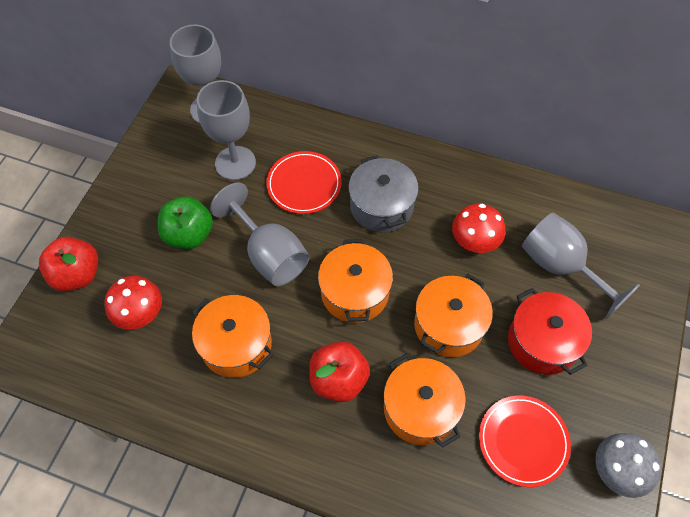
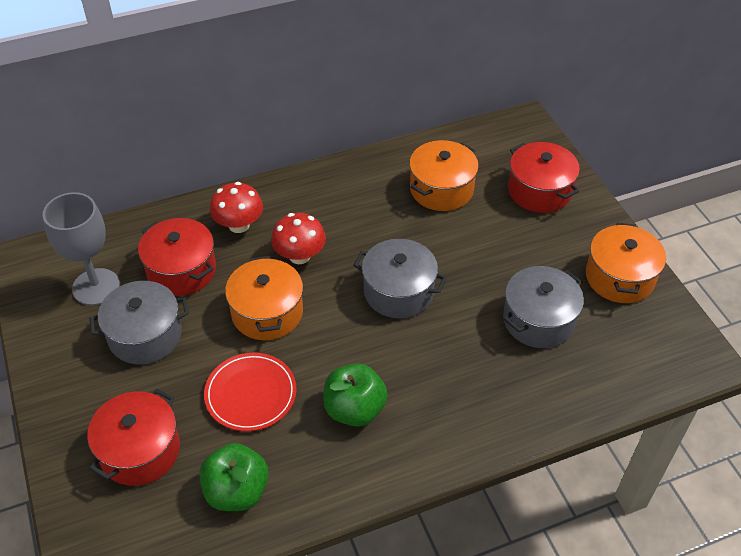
green apple: [158,196,213,249] = 1 -> [199,443,269,511] [323,363,388,427] = 2
grey goblet: [170,24,221,123] [197,80,256,180] [210,183,309,286] [522,213,640,320] = 4 -> [43,192,120,306] = 1
grey mushroom: [595,433,662,498] = 1 -> none = 0
grey pot: [349,155,419,232] = 1 -> [89,281,189,364] [353,239,447,319] [503,266,584,348] = 3
orange pot: [192,295,274,378] [318,239,393,323] [383,353,466,448] [414,274,493,357] = 4 -> [225,256,303,340] [409,140,479,211] [586,223,666,303] = 3
red apple: [39,237,98,292] [309,341,370,402] = 2 -> none = 0
red plate: [266,151,342,214] [479,395,571,487] = 2 -> [204,353,297,431] = 1
red pot: [508,288,592,375] = 1 -> [87,389,180,486] [138,218,216,296] [508,142,580,213] = 3

